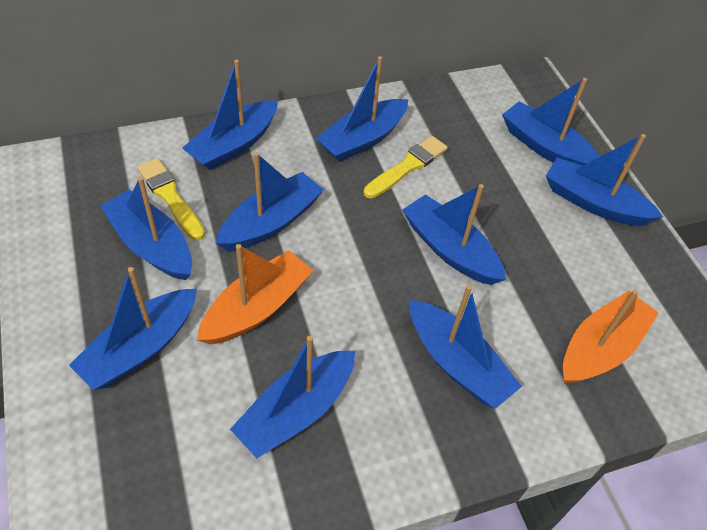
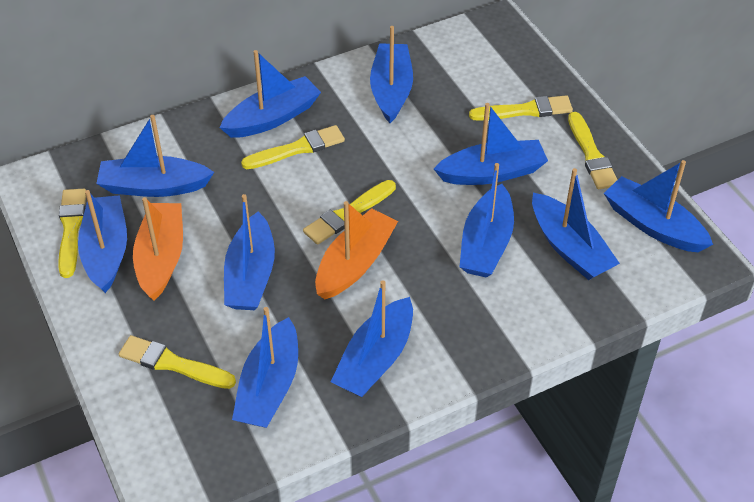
blue boat: [69,267,197,390] [100,177,192,280] [182,60,278,170] [216,152,324,251] [230,336,355,458] [315,56,408,162] [402,184,506,285] [410,285,522,409] [502,78,600,166] [546,134,663,226] = 10 -> [78,190,127,293] [96,115,214,197] [219,50,321,138] [224,194,275,310] [232,307,298,428] [331,280,413,397] [370,26,413,123] [434,103,548,185] [460,163,514,278] [532,168,620,280] [604,160,713,252] = 11
yellow brush: [137,158,205,240] [364,136,448,199] = 2 -> [58,189,86,278] [119,335,236,389] [241,125,345,169] [303,180,396,245] [469,95,573,121] [568,112,617,189] = 6

